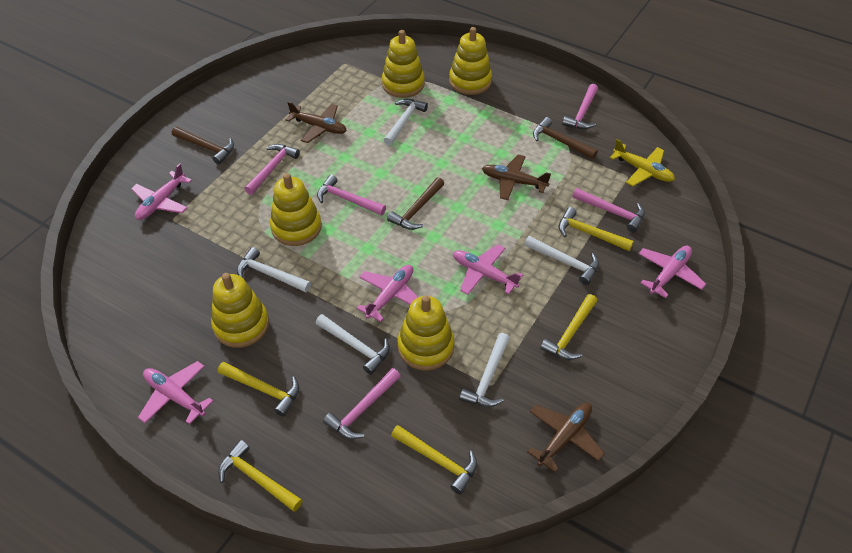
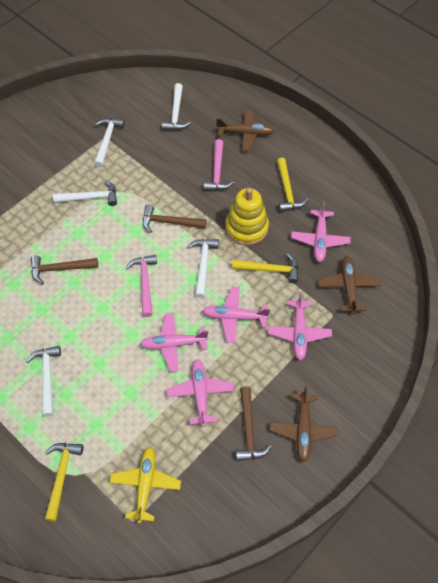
pink hammer: [244,144,300,195] [317,175,386,216] [323,368,401,439] [562,84,598,129] [572,188,645,232] = 5 -> [125,255,157,317] [204,139,234,191] = 2
yellow hammer: [218,362,299,417] [218,440,302,512] [391,425,477,494] [540,294,597,360] [559,207,634,251] = 5 -> [45,443,83,521] [232,253,298,283] [277,158,308,212] = 3
yellow stacking toy: [211,273,269,348] [270,173,322,246] [382,30,425,98] [398,295,454,371] [449,27,492,95] = 5 -> [225,188,269,245] = 1

